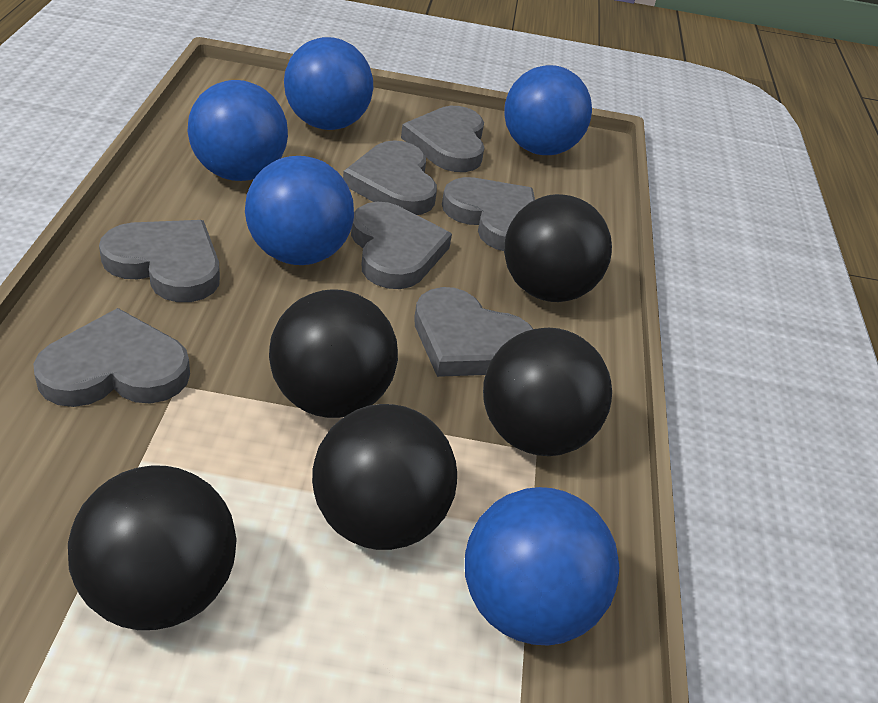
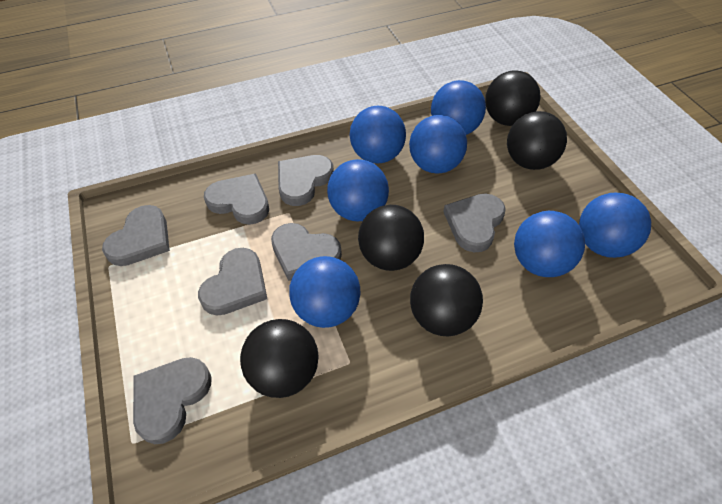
blue ball: [187,80,288,181] [245,156,354,265] [284,37,373,130] [465,487,620,646] [504,65,592,155] = 5 -> [289,256,361,328] [327,159,389,221] [349,106,406,163] [409,115,467,173] [431,80,486,135] [514,211,585,277] [579,193,651,258] = 7

